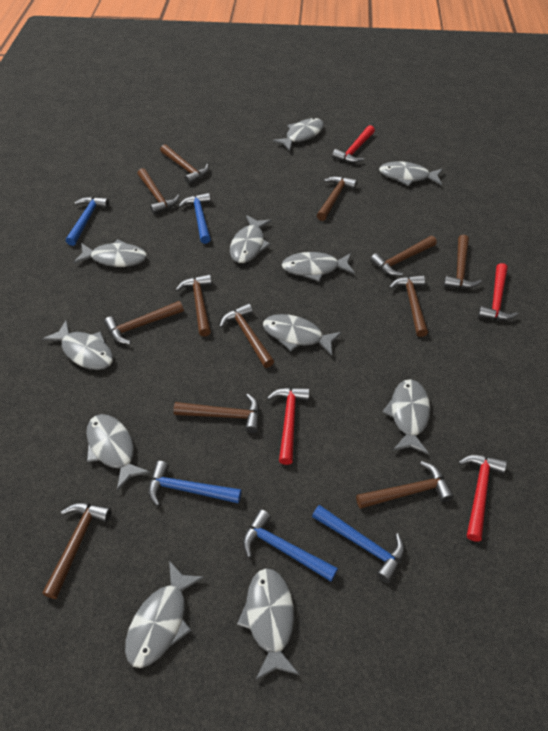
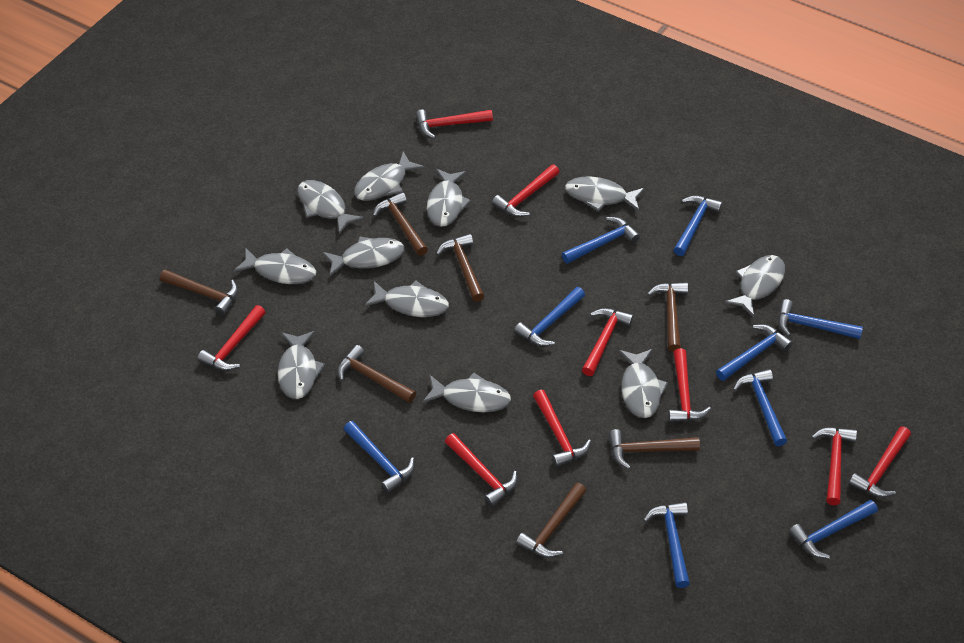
blue hammer: [66,197,109,246] [148,461,241,506] [179,193,211,244] [243,509,338,582] [312,505,405,583] = 5 -> [343,421,415,493] [514,287,585,347] [562,217,640,264] [644,502,690,588] [674,195,723,256] [716,324,793,381] [733,369,787,446] [778,299,863,339] [789,500,878,559] = 9
brown hammer: [42,503,111,599] [104,301,184,344] [137,168,180,214] [160,144,209,185] [173,393,260,433] [176,274,212,337] [219,303,274,368] [317,176,357,221] [356,461,454,509] [370,236,437,276] [389,275,428,337] [444,235,482,289] = 12 -> [160,269,238,316] [337,345,416,403] [373,192,428,256] [436,234,484,302] [516,483,587,558] [609,429,700,469] [647,282,688,352] = 7
red hammer: [267,388,310,465] [332,125,375,163] [458,455,507,541] [478,263,519,321] = 4 -> [197,305,266,371] [416,109,493,139] [445,433,518,507] [492,164,559,217] [533,390,591,467] [582,308,634,376] [668,348,711,423] [811,428,857,505] [849,426,911,498] = 9

